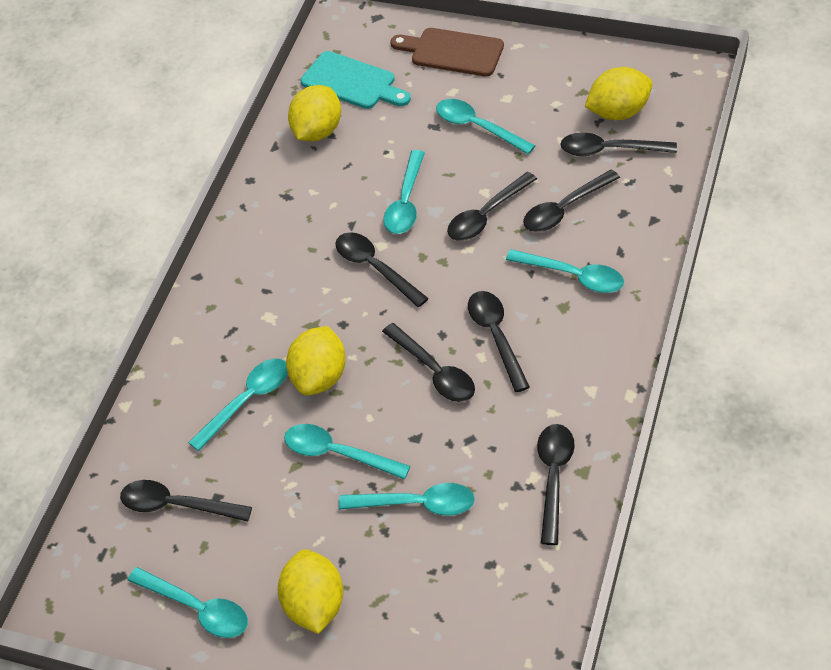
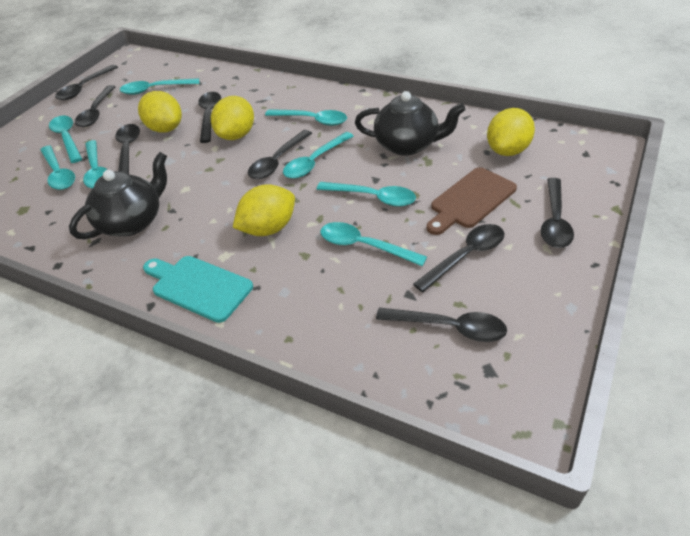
black teapot: none = 0 -> [69,152,167,240] [355,91,465,156] = 2
turquoise spoon: [127,567,248,638] [188,359,288,451] [284,424,410,480] [339,483,475,516] [383,150,425,234] [436,99,535,154] [506,249,624,293] = 7 -> [40,145,75,190] [49,116,82,163] [83,140,108,188] [120,78,199,95] [265,109,347,126] [283,132,354,179] [317,182,416,207] [320,222,427,266] = 8

